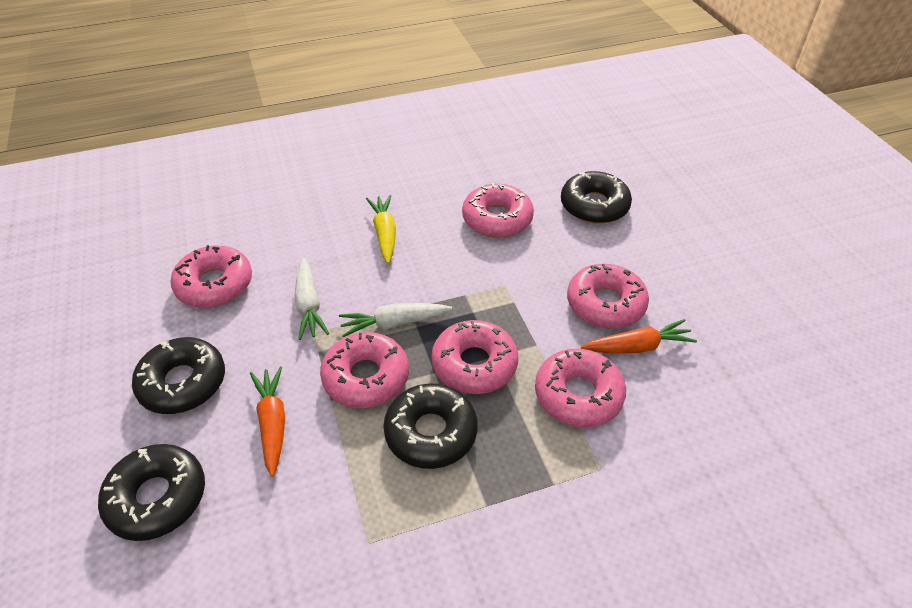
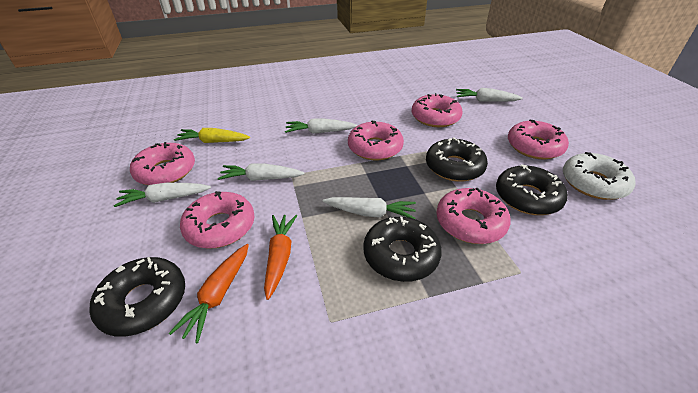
white carrot: [295,258,329,340] [339,303,452,337] = 2 -> [114,183,211,207] [218,164,304,181] [285,118,357,134] [323,197,416,219] [456,88,523,102] = 5
white donut: none = 0 -> [563,152,636,200] = 1

